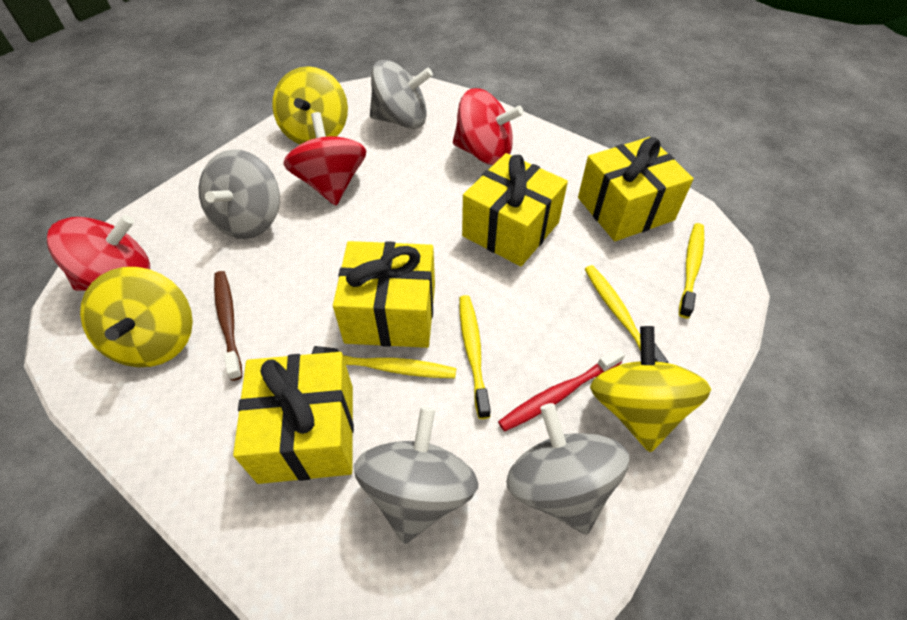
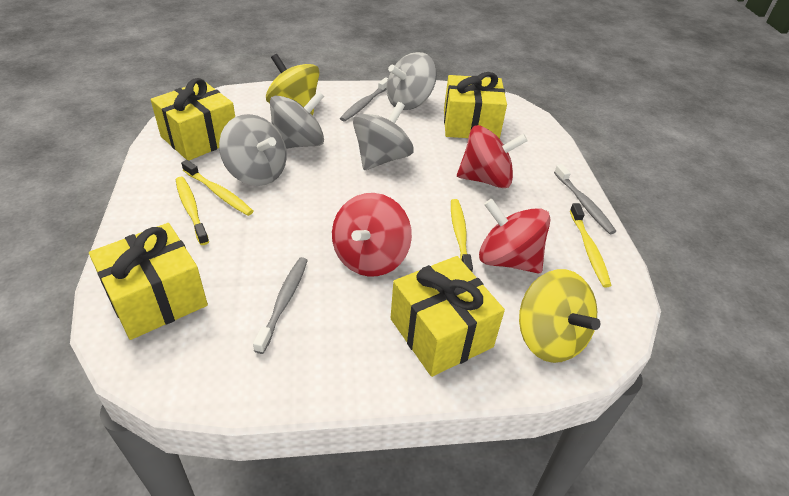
brown toothbrush: [214,271,242,381] = 1 -> none = 0
grey toothbrush: none = 0 -> [253,257,308,354] [340,77,388,122] [554,164,616,234] = 3
red toothbrush: [498,348,625,431] = 1 -> none = 0
yellow spinning top: [80,267,193,367] [272,66,348,144] [590,326,711,452] = 3 -> [266,54,320,116] [519,269,601,363] = 2

